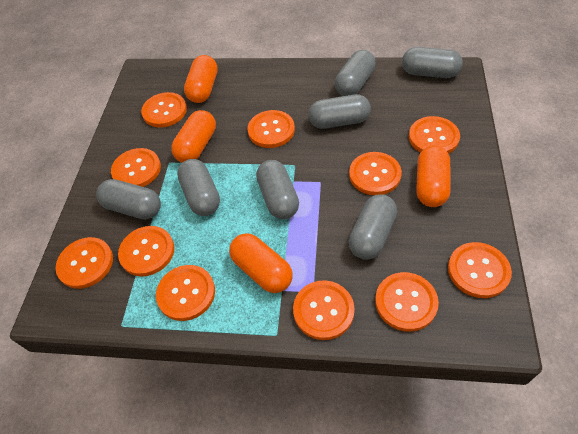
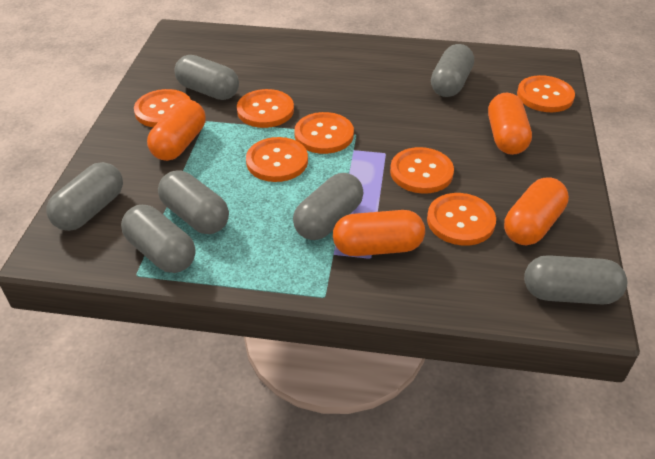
orange button: [55,237,113,289] [111,148,161,187] [118,226,174,276] [141,92,187,128] [156,265,215,321] [247,110,295,148] [293,280,355,340] [349,152,402,195] [375,272,439,332] [409,116,460,154] [448,242,512,298] = 11 -> [134,89,191,127] [237,89,294,128] [246,137,308,182] [294,112,354,154] [390,147,454,194] [427,193,496,245] [517,75,575,112] = 7

